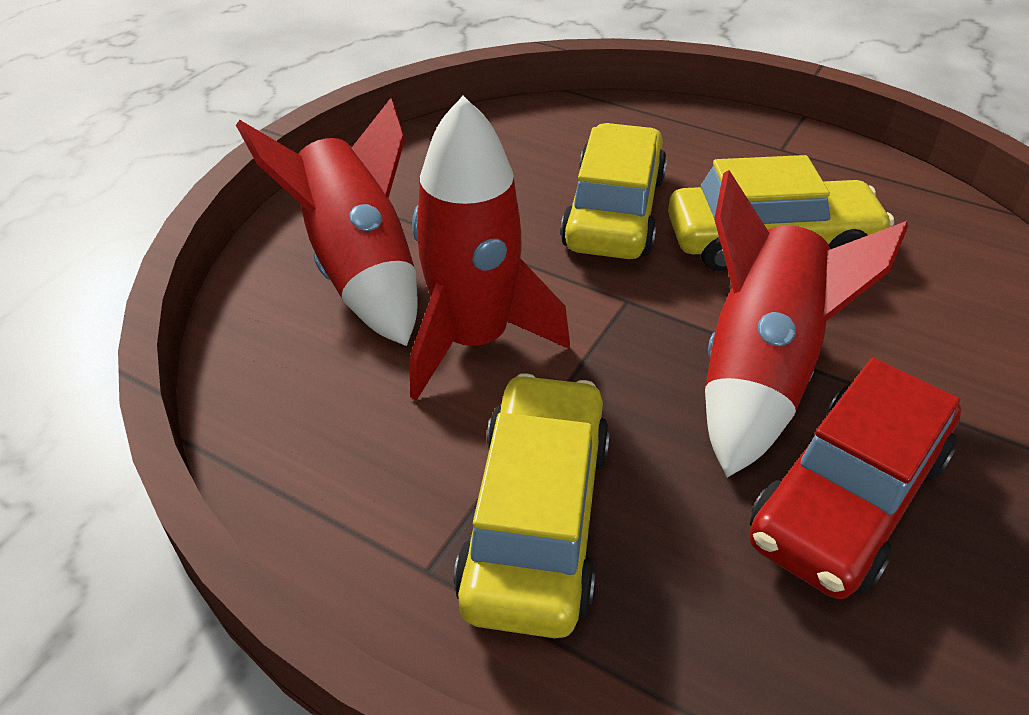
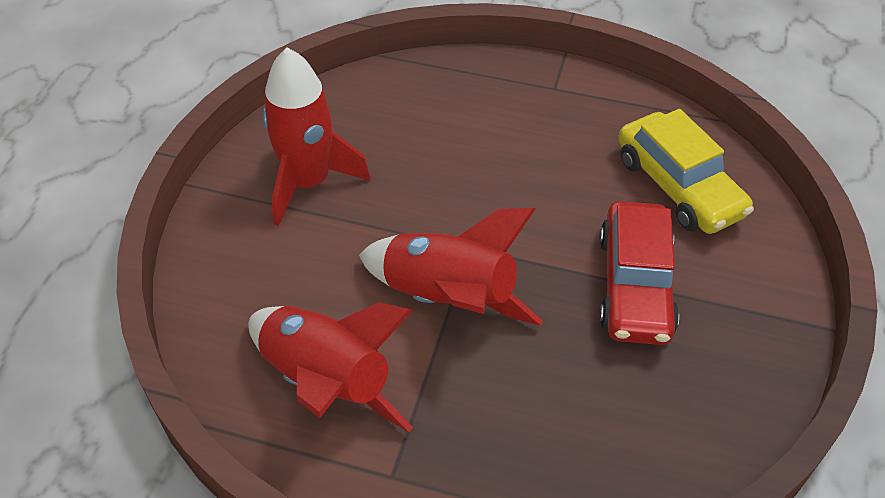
yellow car: [454,373,610,638] [560,123,667,259] [668,155,894,271] = 3 -> [618,109,754,234] = 1

